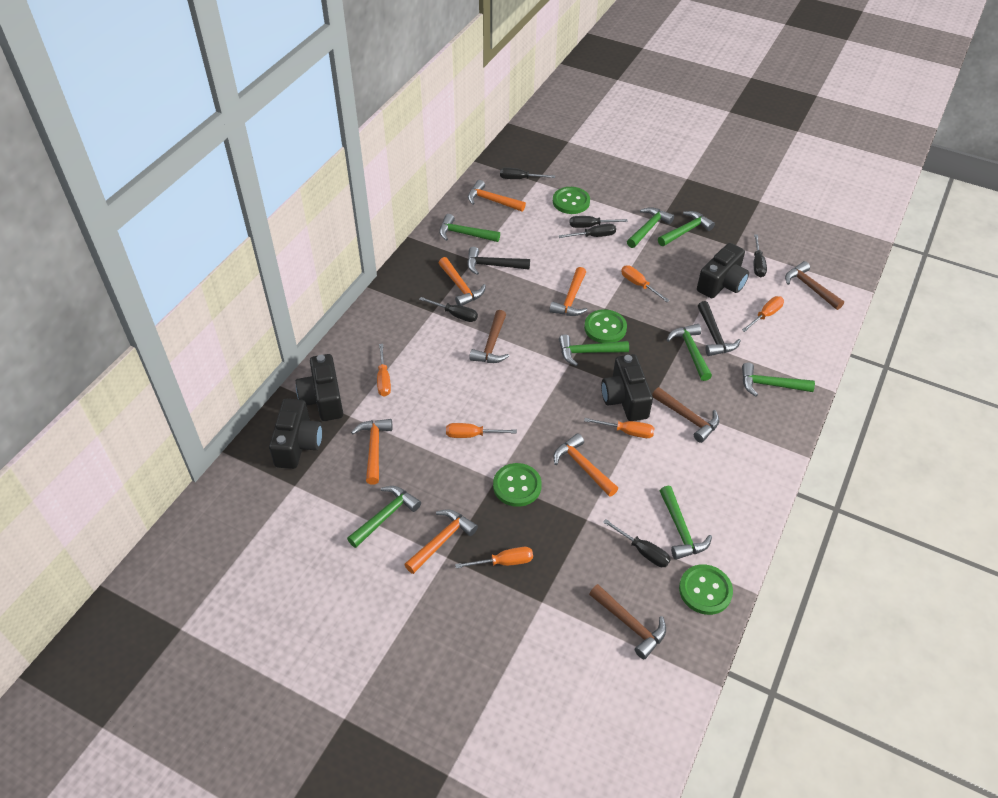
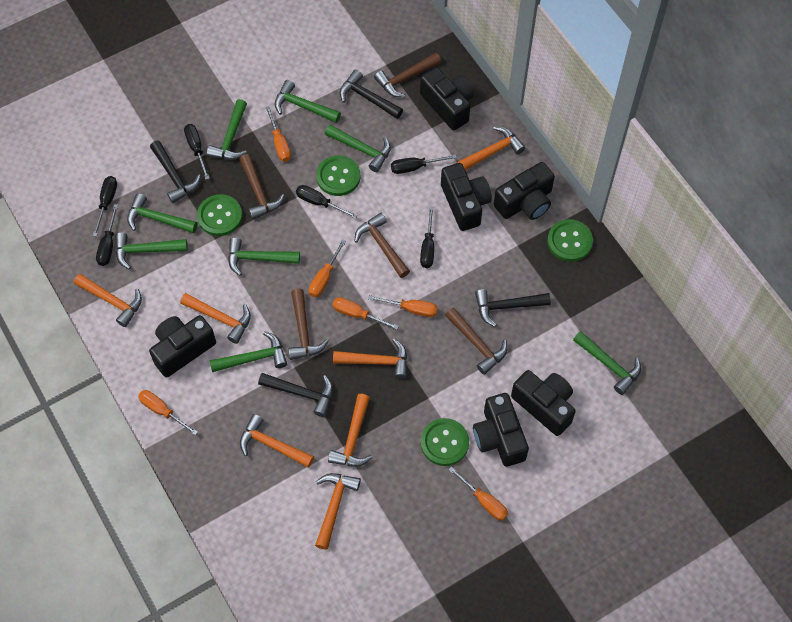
black camera: [269,399,322,469] [296,354,343,421] [601,354,653,421] [697,243,749,298] = 4 -> [149,315,216,377] [420,67,474,130] [441,163,492,231] [473,393,529,467] [494,162,555,220] [511,370,576,436] = 6
black hammer: [467,247,530,275] [698,301,741,356] = 2 -> [150,141,201,203] [258,373,333,417] [340,69,403,119] [475,289,551,327] = 4
brown hammer: [469,310,509,363] [589,584,666,659] [652,387,719,443] [785,261,844,310] = 4 -> [239,154,285,219] [288,288,328,360] [354,213,410,278] [374,53,441,97] [445,308,507,375] = 5
orange hammer: [351,419,392,485] [404,509,478,574] [439,257,486,306] [468,180,526,212] [549,267,588,316] [554,433,618,497] = 6 -> [74,274,142,327] [180,293,251,344] [240,414,314,468] [315,473,361,550] [328,394,372,467] [333,339,407,379] [456,126,525,170] = 7

